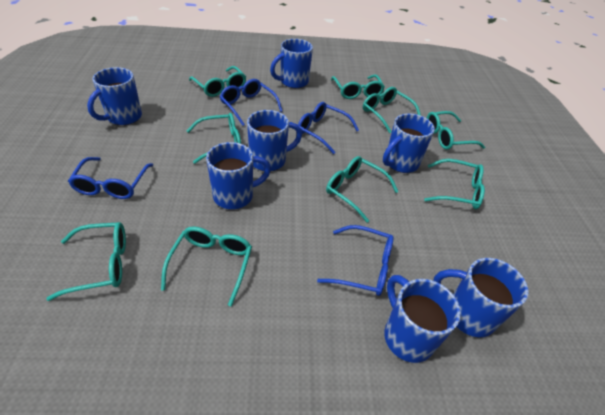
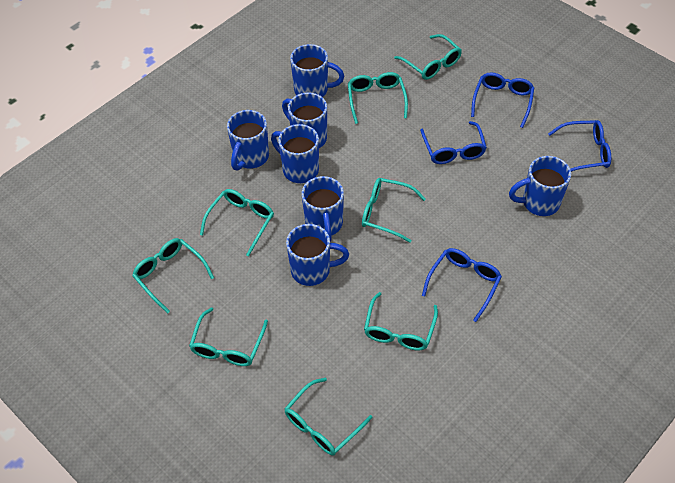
turquoise glasses: [46,222,126,301] [161,227,252,307] [187,113,241,164] [189,66,246,97] [326,156,399,223] [331,75,385,99] [363,87,421,133] [424,159,485,209] [427,111,485,150] = 9 -> [132,238,214,314] [189,307,268,366] [200,189,274,256] [284,378,372,455] [348,72,408,124] [362,178,426,243] [364,292,438,351] [394,34,462,80] = 8

